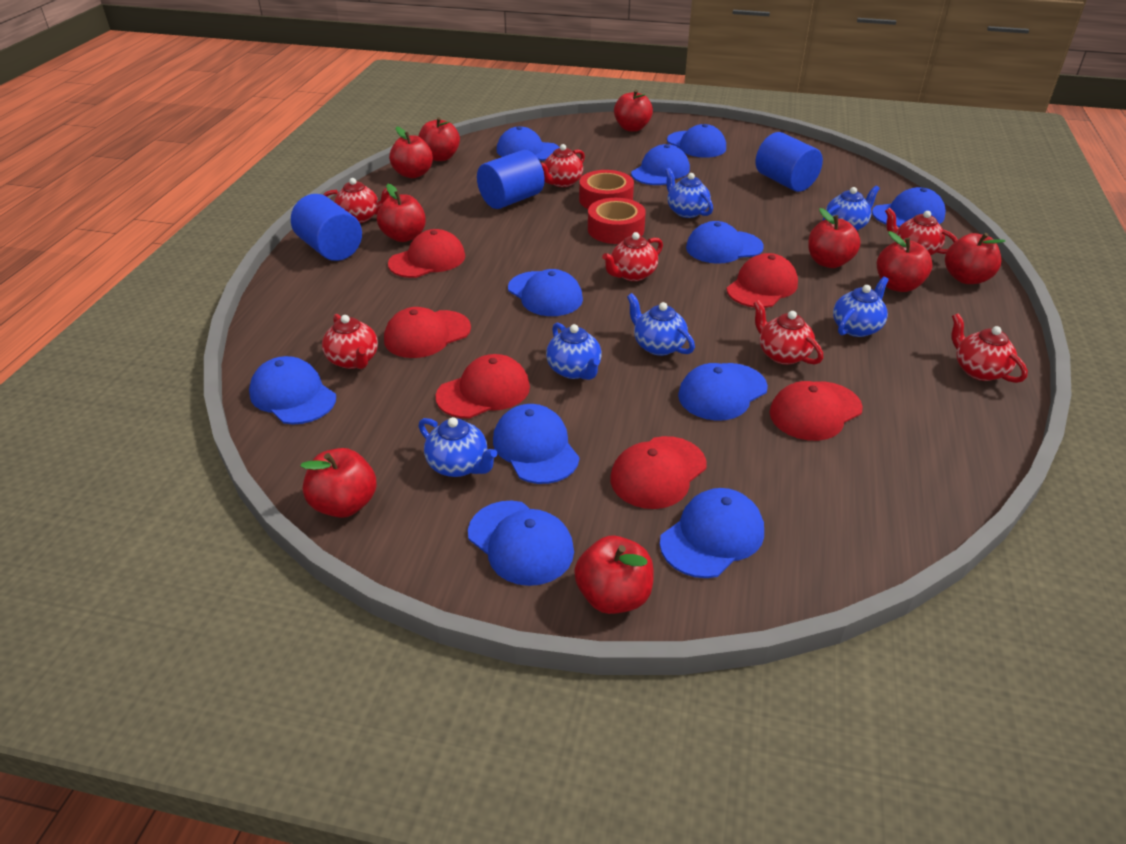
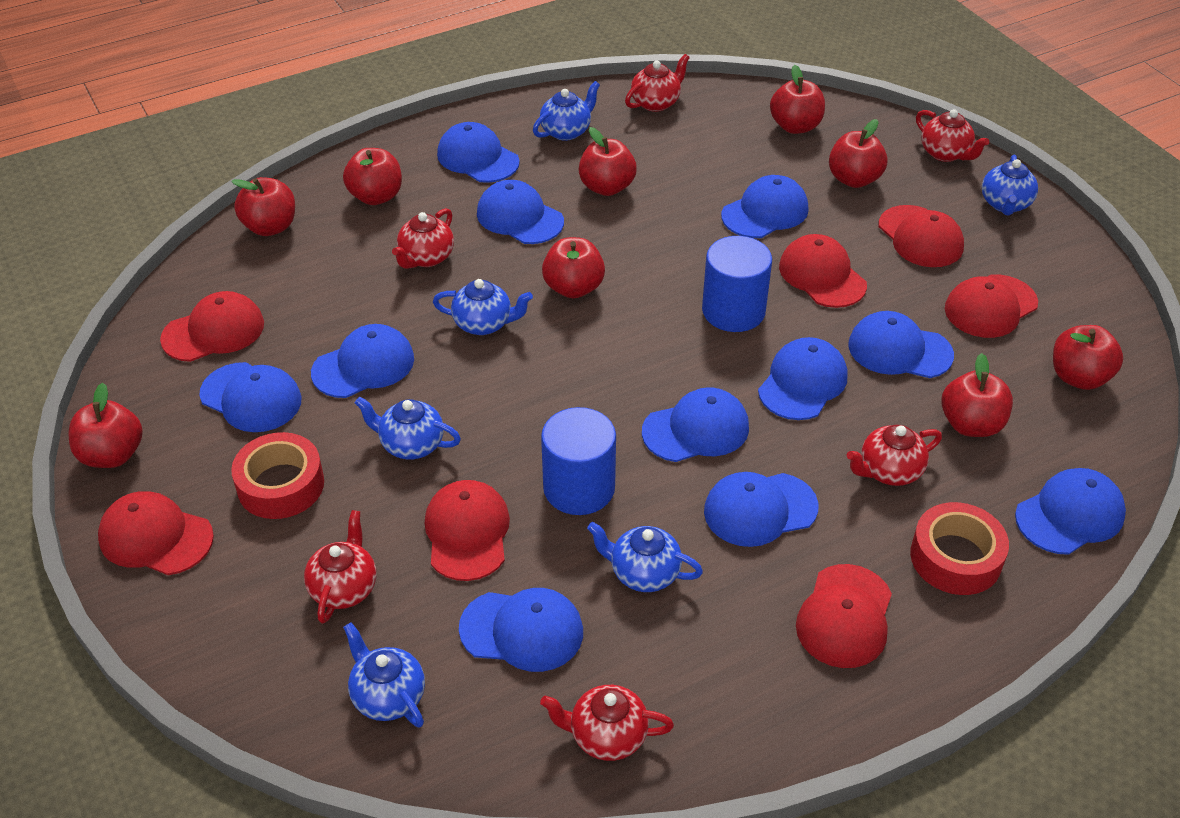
blue cylinder: [291,194,362,261] [477,150,544,209] [756,132,823,192] = 3 -> [541,407,616,515] [702,236,772,332] = 2
red cap: [384,307,471,358] [388,229,465,278] [436,354,530,419] [610,436,707,509] [727,253,798,308] [769,381,863,441] = 6 -> [98,491,214,575] [160,291,264,362] [425,480,510,581] [779,234,867,308] [796,564,892,668] [879,205,964,267] [945,274,1038,338] = 7
red teapot: [322,314,378,369] [323,178,390,223] [540,144,585,187] [602,232,663,281] [753,300,823,365] [885,208,958,255] [952,313,1028,383] = 7 -> [304,510,376,624] [392,208,454,269] [540,685,674,761] [625,54,690,112] [847,425,942,486] [916,109,989,162] = 6

